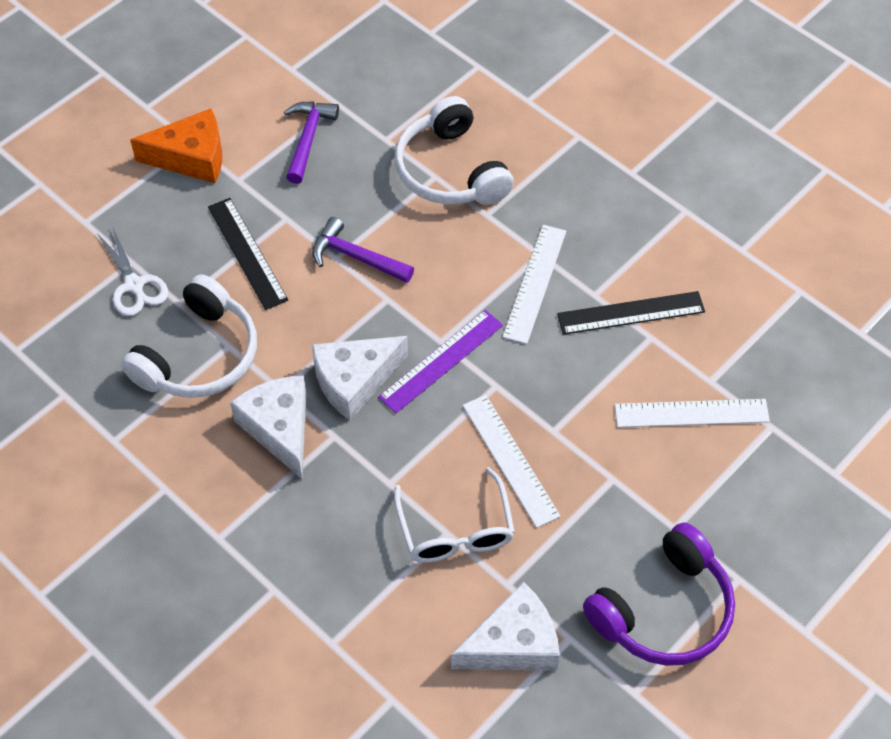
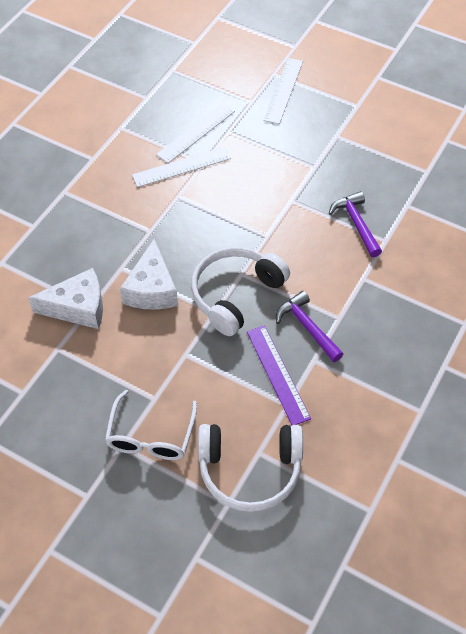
black ruler: [208,198,288,310] [557,291,705,335] = 2 -> none = 0
orange cheese: [130,108,222,183] = 1 -> none = 0
purple headphones: [583,522,735,666] = 1 -> none = 0
white cheese: [230,376,307,479] [312,336,408,420] [451,582,560,671] = 3 -> [28,268,103,329] [120,239,178,310] = 2
white scissors: [97,226,168,316] = 1 -> none = 0

